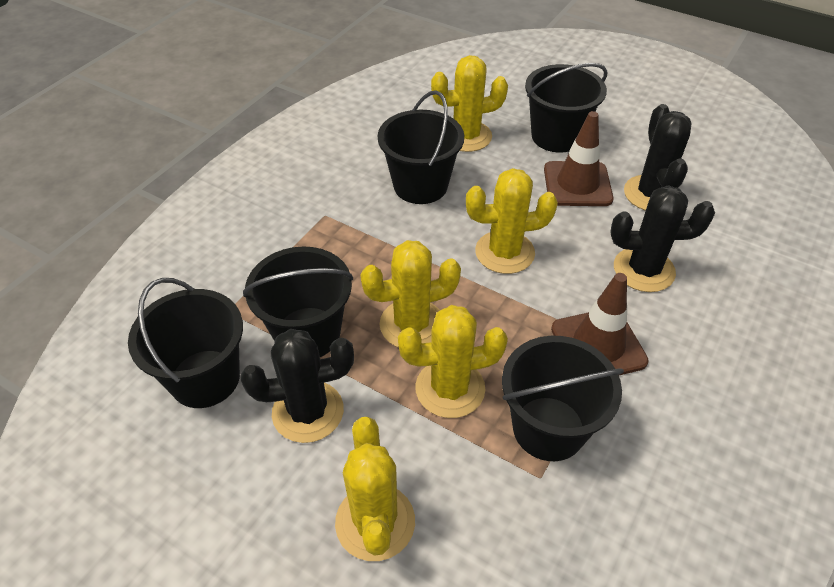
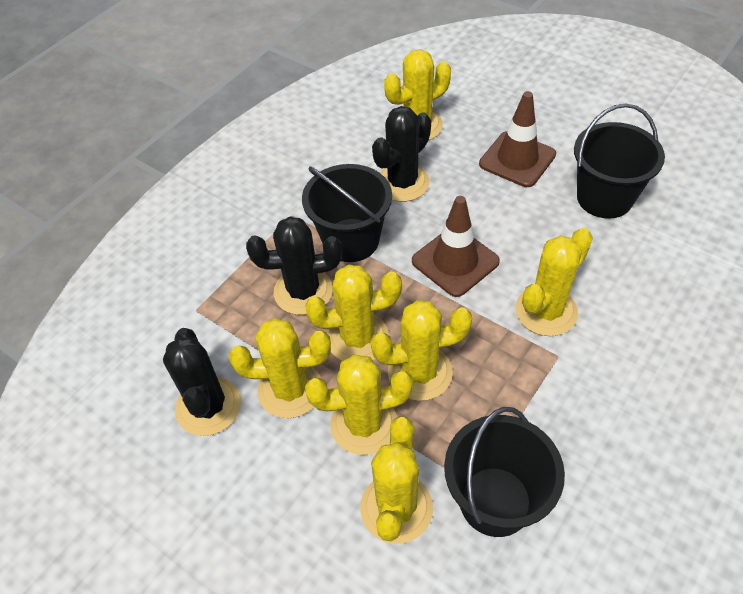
black bucket: [128,278,243,408] [243,246,353,357] [378,90,464,204] [502,336,624,461] [525,63,607,153] = 5 -> [302,164,392,262] [444,407,565,537] [574,103,665,219] = 3
yellow cactus: [335,417,415,561] [360,240,461,348] [398,305,508,418] [431,55,508,152] [466,168,558,274] = 5 -> [229,318,331,418] [305,264,402,361] [305,354,413,455] [360,416,433,544] [371,300,472,401] [384,49,451,140] [515,228,593,336] = 7

